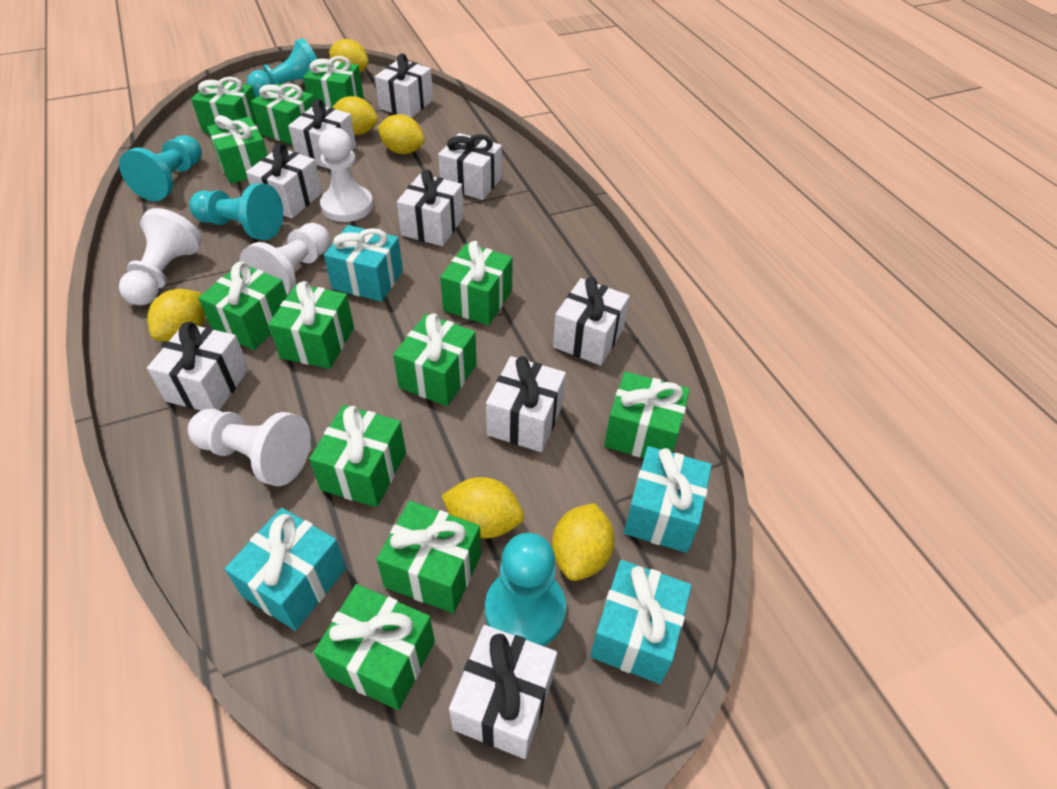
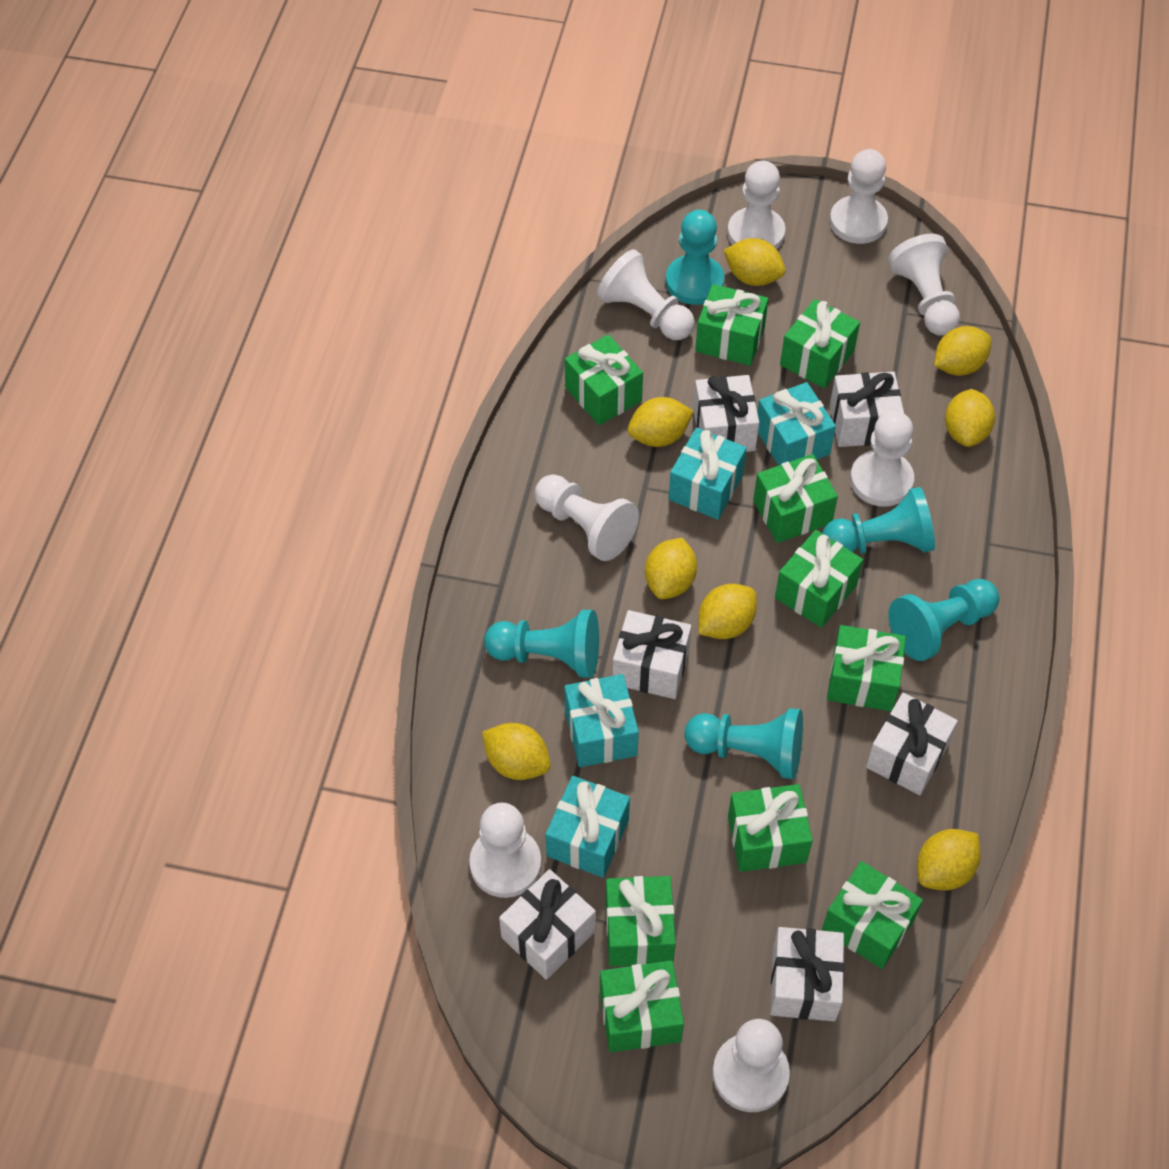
green gift: [191,77,257,133] [198,262,287,350] [207,115,268,184] [251,84,315,145] [269,281,354,369] [303,56,364,108] [309,405,406,507] [314,584,435,710] [376,501,481,613] [393,313,477,406] [440,241,513,325] [604,372,690,458] = 12 -> [565,335,643,425] [600,961,684,1052] [606,876,676,966] [695,284,768,366] [728,784,813,872] [753,454,838,543] [775,530,863,628] [780,299,860,389] [822,861,923,969] [827,625,906,711] = 10
turquoise pawn: [119,135,202,201] [189,183,283,240] [247,38,317,97] [485,533,566,646] = 4 -> [484,610,599,678] [666,210,725,305] [685,708,803,779] [822,487,935,554] [889,579,1000,661] = 5
white gift: [147,321,249,411] [246,143,322,219] [288,99,356,168] [375,53,433,118] [397,170,464,246] [438,133,502,200] [449,625,557,759] [486,356,566,452] [553,277,630,366] = 9 -> [499,869,596,980] [613,610,692,699] [693,375,759,452] [770,927,844,1021] [830,371,904,447] [866,693,958,795] = 6
white pawn: [119,208,202,306] [188,409,311,486] [240,223,330,296] [319,127,373,222] = 4 -> [469,803,541,898] [534,474,639,561] [597,249,695,340] [713,1019,790,1112] [727,161,785,249] [830,149,888,244] [850,411,914,507] [888,234,960,336] = 8
yellow lemon: [147,289,206,342] [329,39,369,73] [332,96,378,135] [377,114,425,154] [441,477,524,538] [552,503,615,581] = 6 -> [482,723,550,780] [628,397,694,447] [645,538,697,599] [698,584,757,639] [723,238,785,286] [917,829,981,891] [934,326,991,376] [945,389,995,447] = 8

